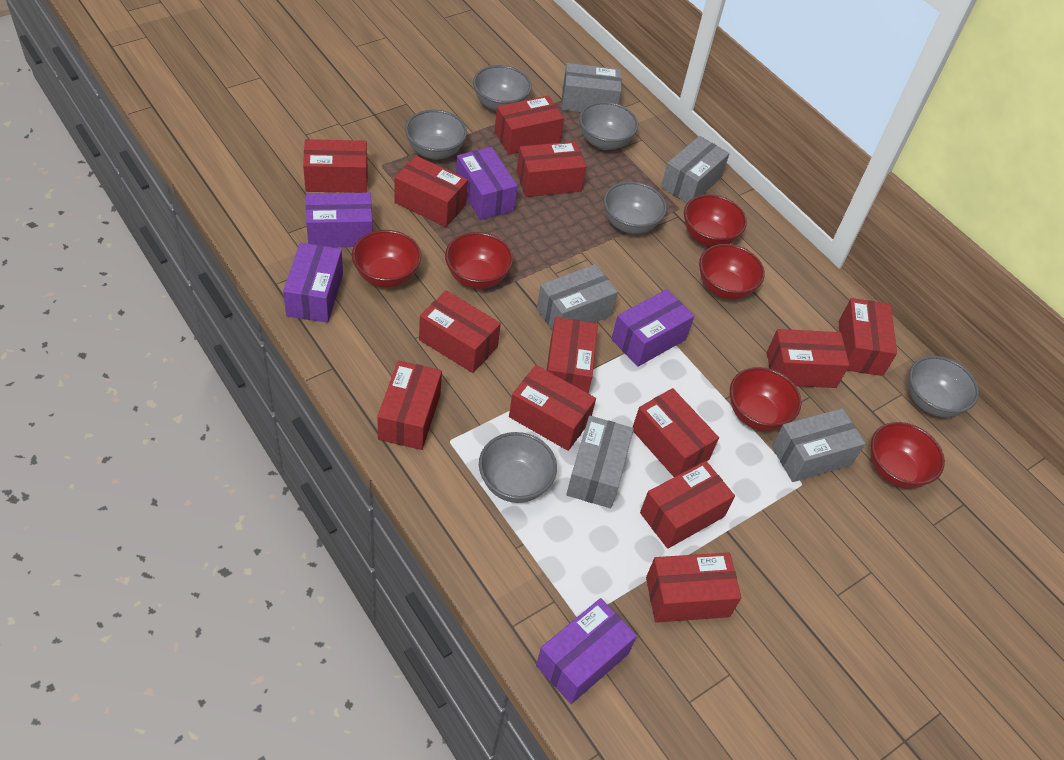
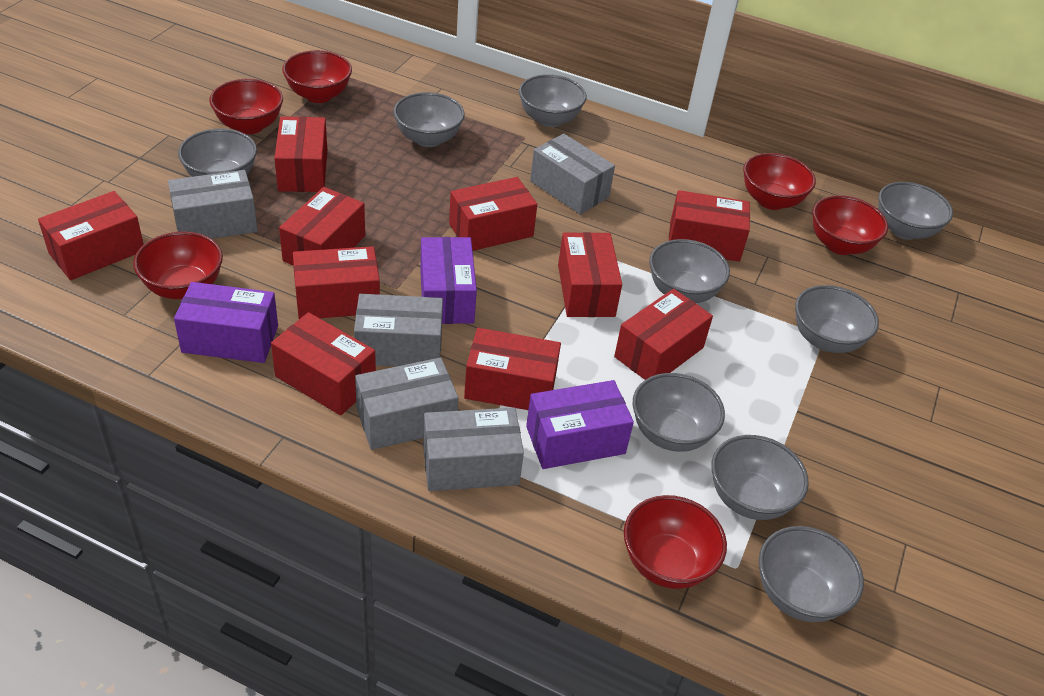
grey bowl: [405,110,467,160] [473,65,532,112] [479,432,557,503] [579,102,638,150] [604,182,667,234] [908,356,979,417] = 6 -> [178,128,257,177] [393,92,465,147] [519,74,587,127] [633,373,725,452] [649,239,730,303] [711,435,809,520] [759,526,864,622] [795,285,879,353] [878,182,953,240] = 9
purple box: [283,243,343,323] [306,193,373,248] [456,147,518,220] [536,598,637,704] [611,289,694,367] = 5 -> [174,282,278,363] [420,237,477,324] [526,380,634,469] = 3
red box: [303,139,368,193] [377,360,442,450] [395,156,468,227] [419,290,501,373] [495,96,564,155] [509,365,596,451] [517,141,586,197] [547,317,598,393] [632,388,719,477] [640,461,735,549] [646,553,742,623] [767,329,849,388] [839,298,897,376] = 13 -> [38,191,144,280] [271,312,376,416] [274,116,327,192] [279,187,365,266] [293,246,380,319] [449,177,537,251] [464,328,561,410] [558,232,622,317] [614,289,713,380] [669,190,750,262] = 10

